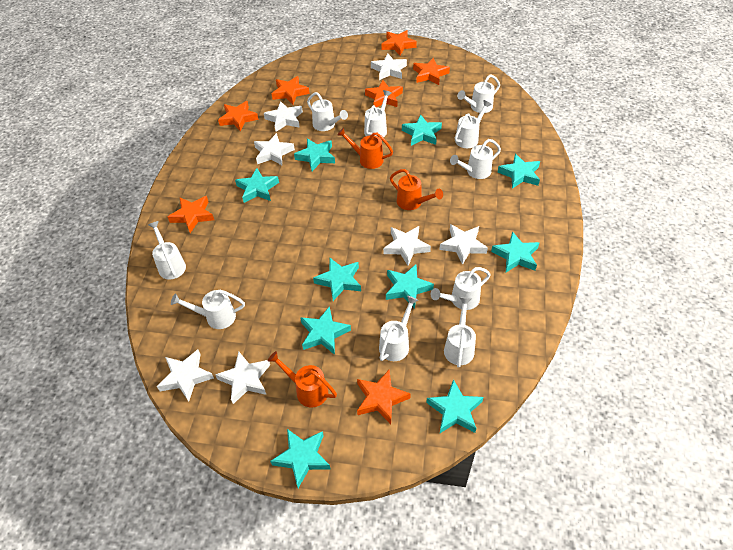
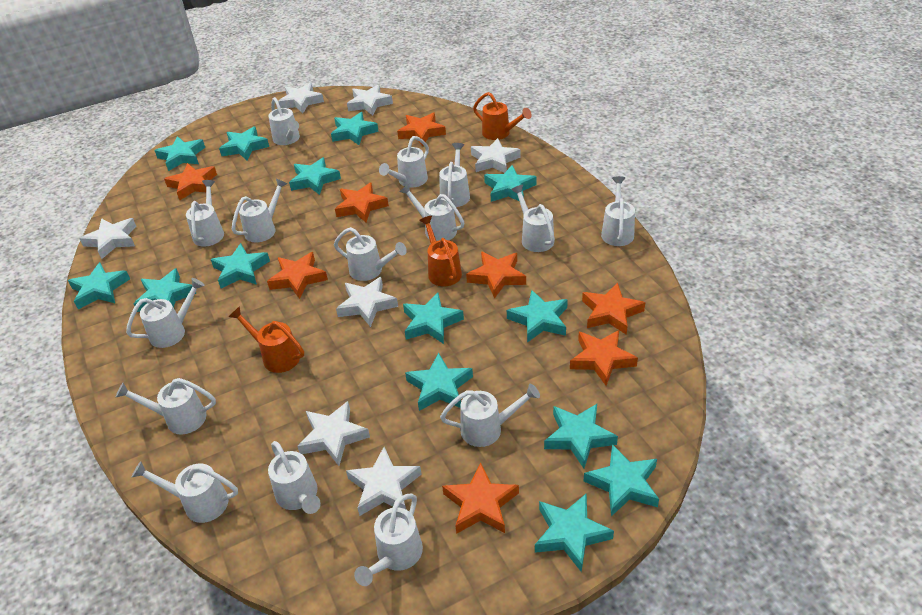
orange star: [168,196,214,233] [218,101,258,132] [272,76,310,104] [357,370,411,424] [365,80,403,107] [382,30,417,56] [413,58,450,85] = 7 -> [164,163,217,200] [267,252,328,299] [335,182,389,222] [397,112,446,146] [442,463,519,534] [466,252,526,299] [570,330,638,386] [582,282,645,335] = 8
turquoise star: [235,168,279,203] [270,429,330,488] [294,138,335,171] [300,306,351,355] [313,258,361,301] [386,264,434,309] [402,115,442,146] [426,379,484,433] [491,231,539,272] [498,154,540,189] = 10 -> [68,262,130,310] [134,268,196,312] [154,136,205,171] [211,243,270,288] [219,126,269,160] [289,157,341,195] [331,112,379,145] [403,292,464,344] [405,353,473,411] [484,165,537,202] [507,290,568,343] [535,493,614,572] [544,404,618,468] [584,444,659,516] = 14
white watering can: [148,221,186,279] [171,290,245,329] [307,92,348,131] [364,90,392,138] [379,296,418,361] [431,267,491,310] [444,297,476,368] [450,139,501,179] [455,100,492,148] [457,74,500,113] = 10 -> [115,378,216,434] [126,278,205,348] [132,461,238,523] [186,180,224,247] [232,178,287,242] [268,97,300,145] [268,441,321,514] [334,227,407,281] [354,493,423,586] [379,136,429,188] [400,184,464,241] [439,143,470,207] [440,384,540,447] [511,185,555,252] [601,176,635,246] = 15

